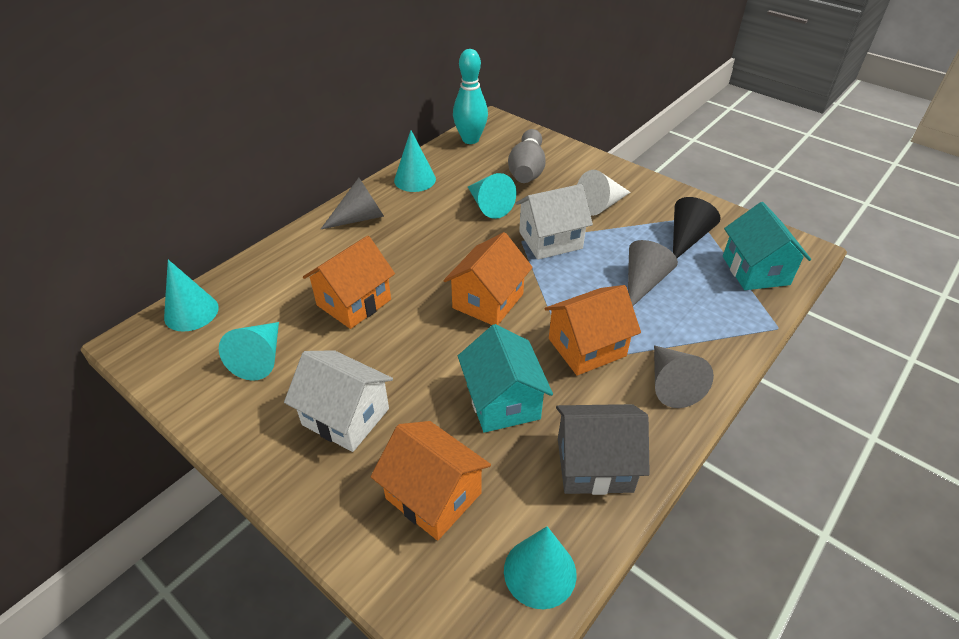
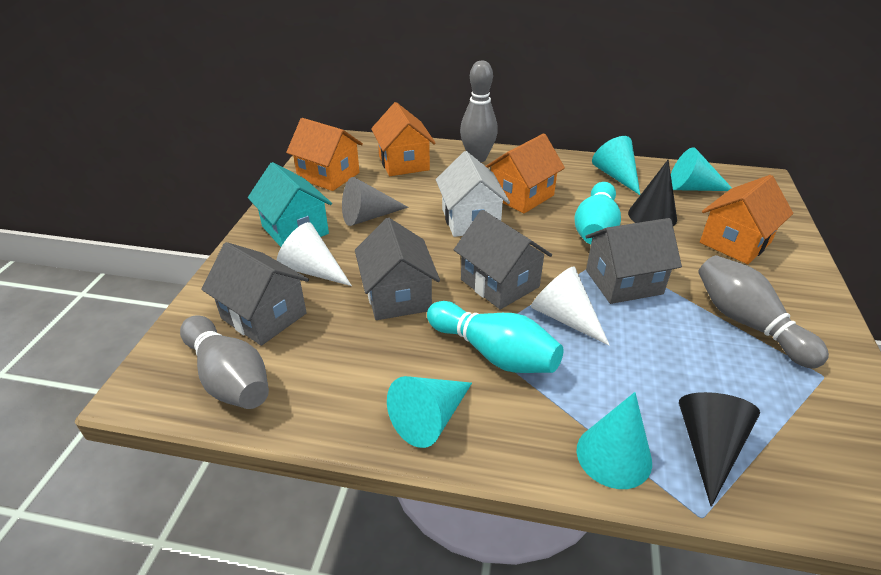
black cone: [673,197,721,258] = 1 -> [628,159,677,226] [679,392,760,507] = 2
grey bowling pin: [508,129,546,183] = 1 -> [180,315,269,409] [460,61,498,162] [698,255,829,369] = 3
grey cone: [321,178,384,229] [628,240,678,306] [654,345,714,408] = 3 -> [342,177,409,226] = 1
grey house: [556,404,650,495] = 1 -> [201,242,309,346] [355,218,440,320] [454,210,552,310] [585,218,682,304] = 4
turquoise bowling pin: [453,49,488,144] = 1 -> [427,301,564,373] [574,182,621,244] = 2
turquoise cone: [164,260,219,332] [219,322,279,381] [394,130,436,192] [468,173,516,219] [504,526,576,609] = 5 -> [387,376,472,448] [577,392,652,489] [592,136,640,195] [671,147,732,191] = 4
turquoise house: [458,324,553,433] [723,202,811,290] = 2 -> [248,162,332,247] = 1
white cone: [577,170,631,216] = 1 -> [276,222,352,286] [531,266,610,346] = 2
white house: [284,350,393,452] [515,184,593,260] = 2 -> [436,151,510,237] = 1

